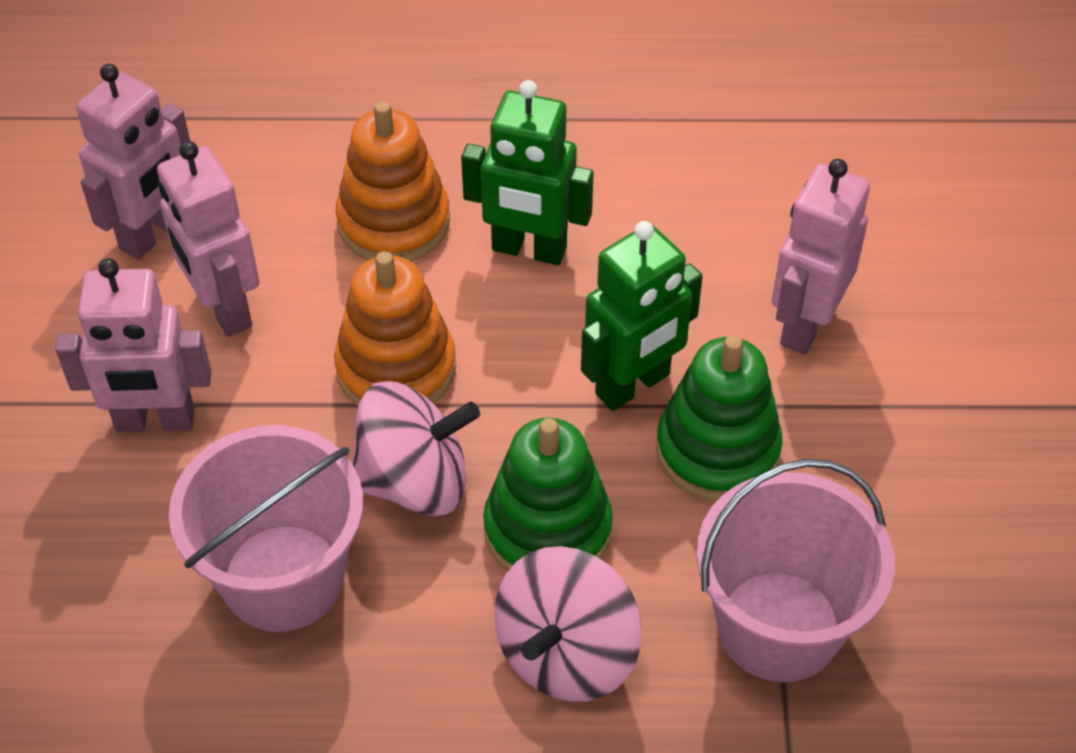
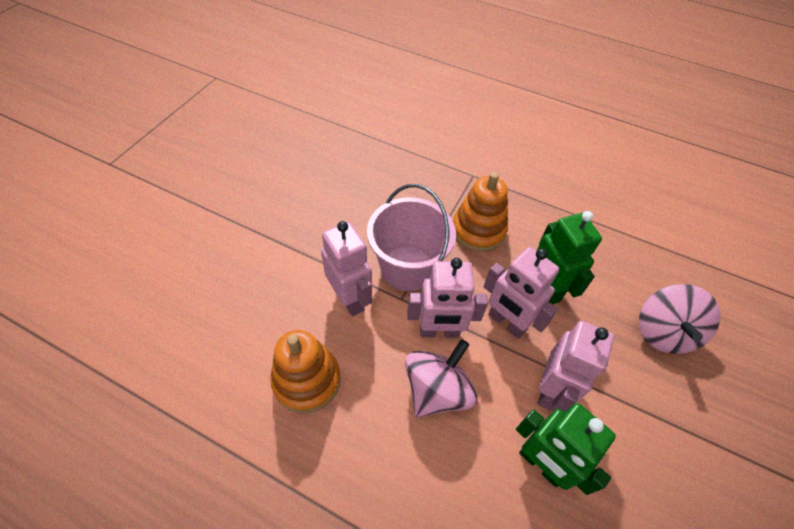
green stacking toy: [483,418,613,571] [656,335,783,501] = 2 -> none = 0
pink bucket: [169,425,363,632] [697,459,895,682] = 2 -> [367,184,456,291] = 1

